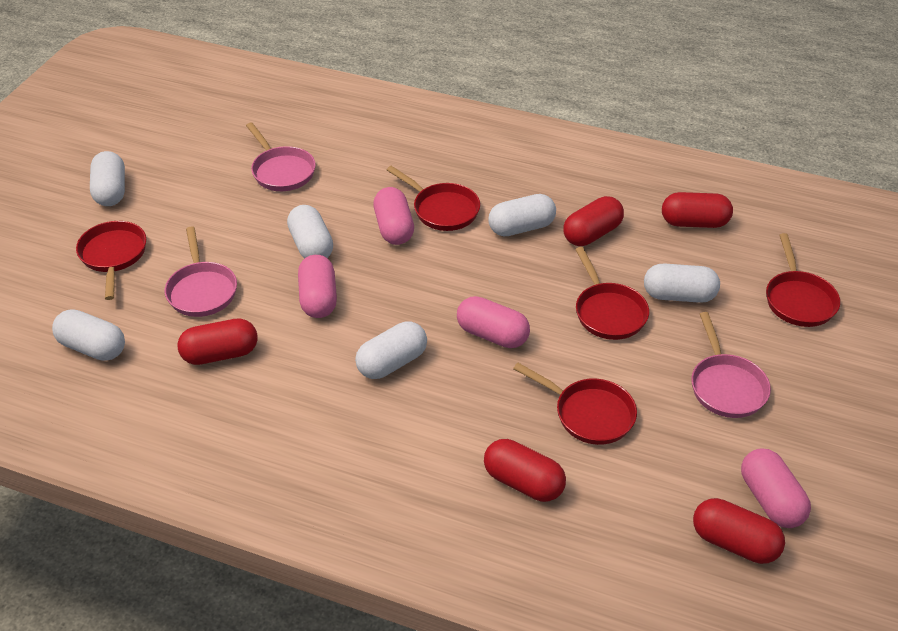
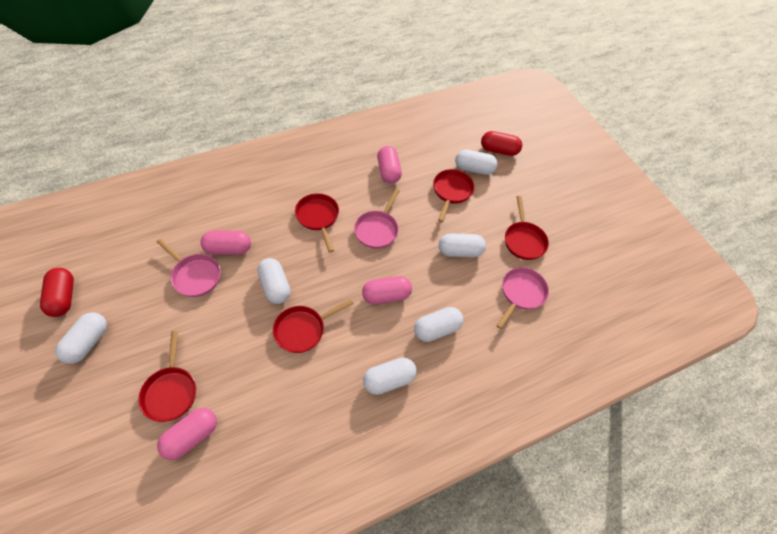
red capsule: [177,319,258,365] [484,439,566,502] [563,196,624,246] [662,192,733,228] [693,498,785,564] = 5 -> [40,268,74,317] [481,131,522,156] = 2

